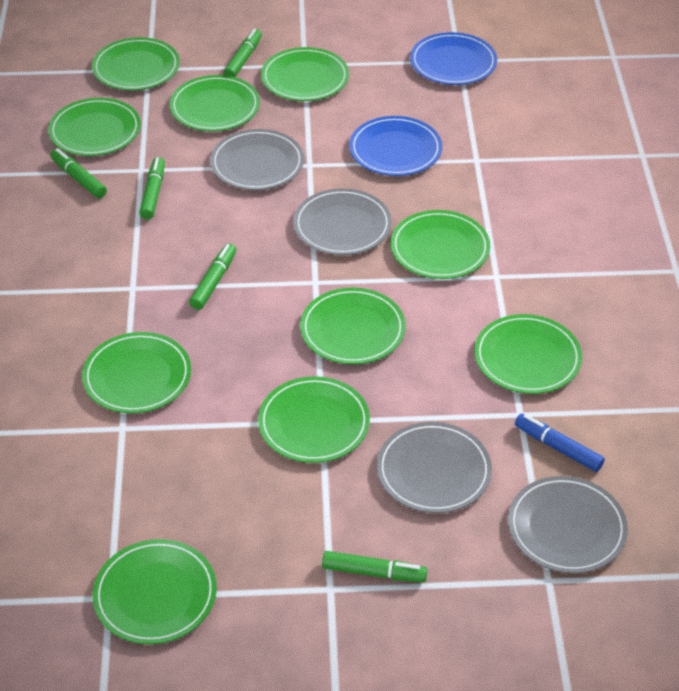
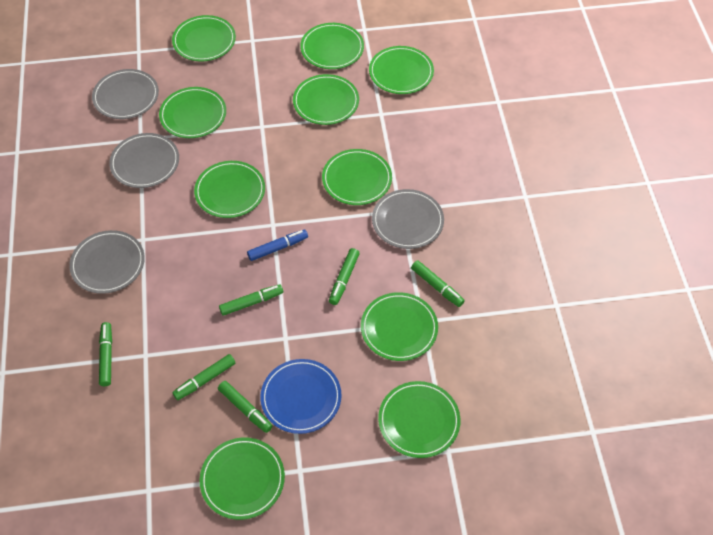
blue plate: [349,116,442,176] [410,32,497,85] = 2 -> [260,359,341,434] = 1
green marker: [51,148,107,198] [139,157,165,220] [189,243,236,310] [224,28,262,77] [322,551,428,582] = 5 -> [99,322,112,386] [172,354,235,400] [218,381,273,433] [219,284,283,316] [329,248,360,305] [411,260,465,307] = 6

